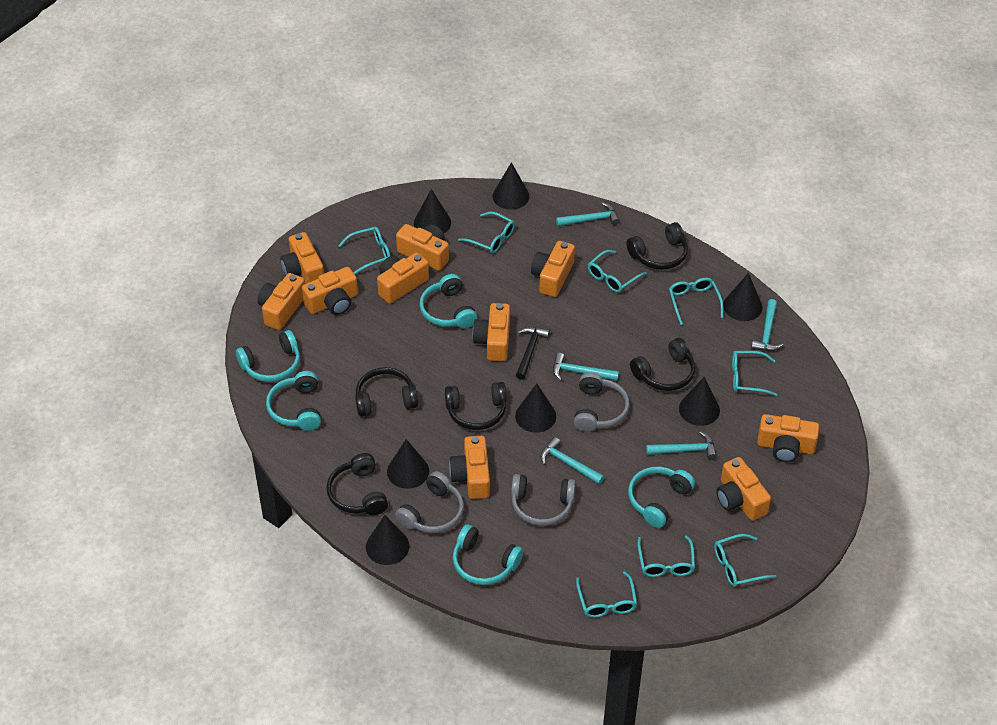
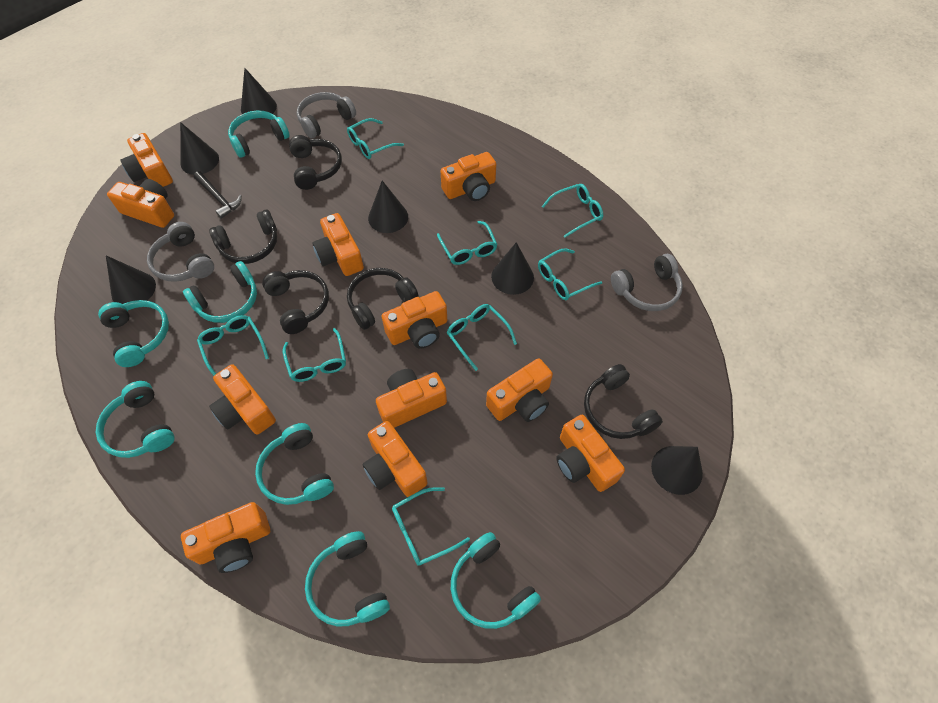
black cone: [366,515,409,565] [387,439,429,489] [414,189,451,233] [492,162,530,210] [515,384,556,433] [679,377,720,426] [723,273,762,321] = 7 -> [106,255,156,304] [180,122,219,175] [241,68,277,120] [368,181,408,233] [491,242,534,295] [651,446,703,495] = 6
orange camera: [258,273,305,330] [280,232,324,284] [302,267,358,315] [377,252,429,304] [396,224,449,271] [449,436,490,499] [472,303,510,361] [531,241,575,297] [716,457,771,521] [757,414,819,462] = 10 -> [107,179,174,228] [120,133,173,187] [181,502,270,573] [209,364,276,435] [312,213,364,276] [362,421,428,497] [376,369,447,428] [382,291,447,349] [441,152,496,201] [486,358,553,422] [556,415,625,492] = 11
turquoise hammer: [540,437,604,484] [553,353,619,381] [556,202,620,226] [646,431,717,460] [751,299,783,351] = 5 -> none = 0
turquoise headphones: [236,330,300,382] [266,371,321,431] [419,274,477,328] [453,524,523,585] [628,467,695,528] = 5 -> [96,381,175,458] [98,300,169,367] [183,261,257,323] [228,110,290,158] [255,423,334,505] [305,531,390,627] [451,532,541,629] = 7

